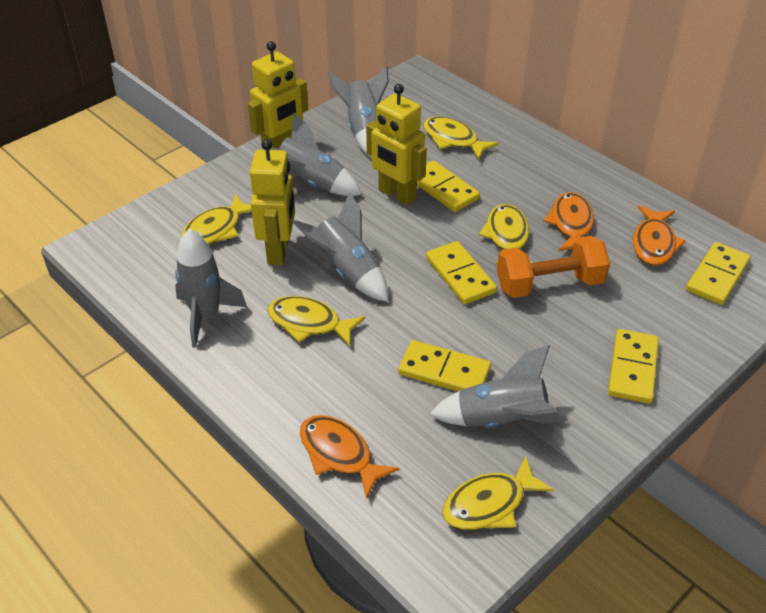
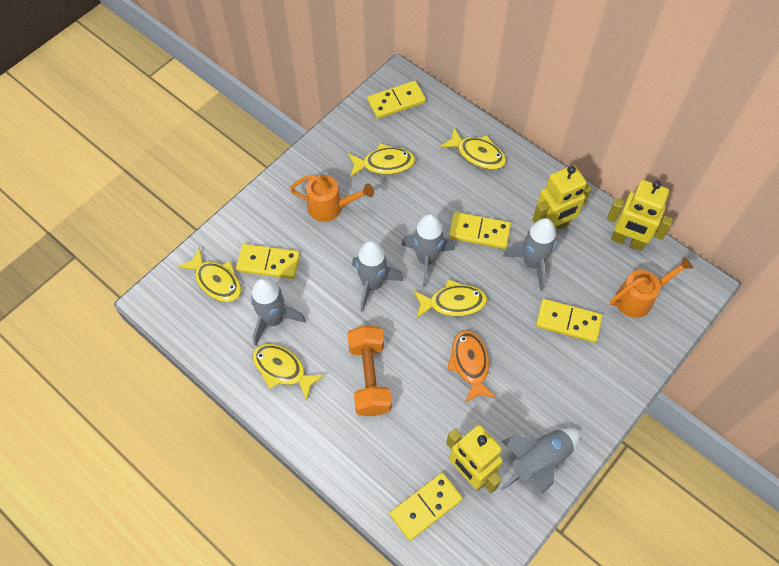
orange fish: [300,415,399,499] [544,192,594,251] [633,205,686,265] = 3 -> [447,330,496,403] = 1
orange watering can: none = 0 -> [290,175,374,222] [610,256,693,318] = 2

